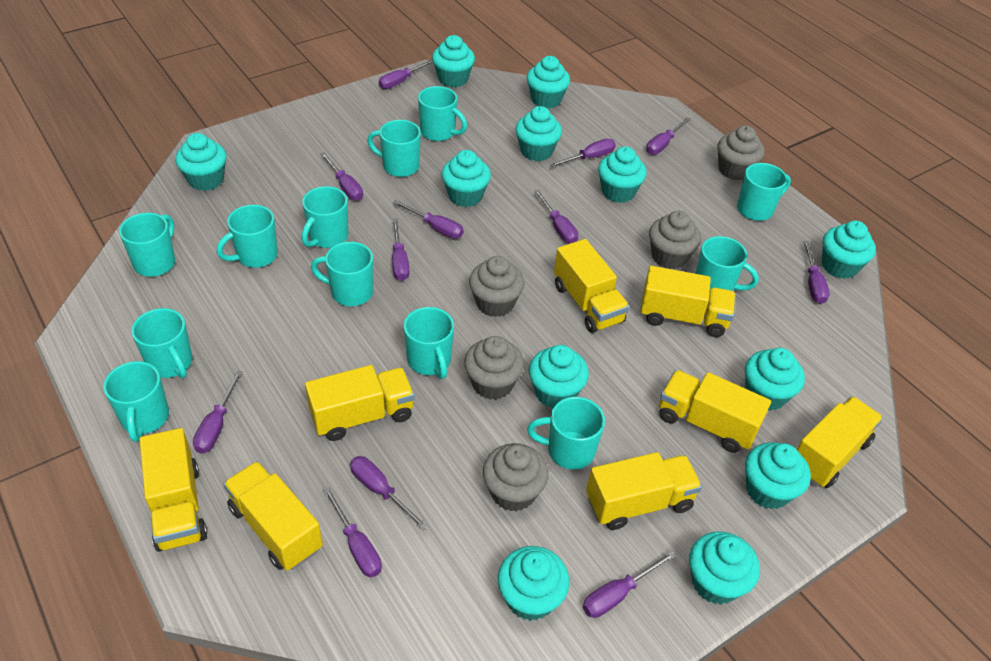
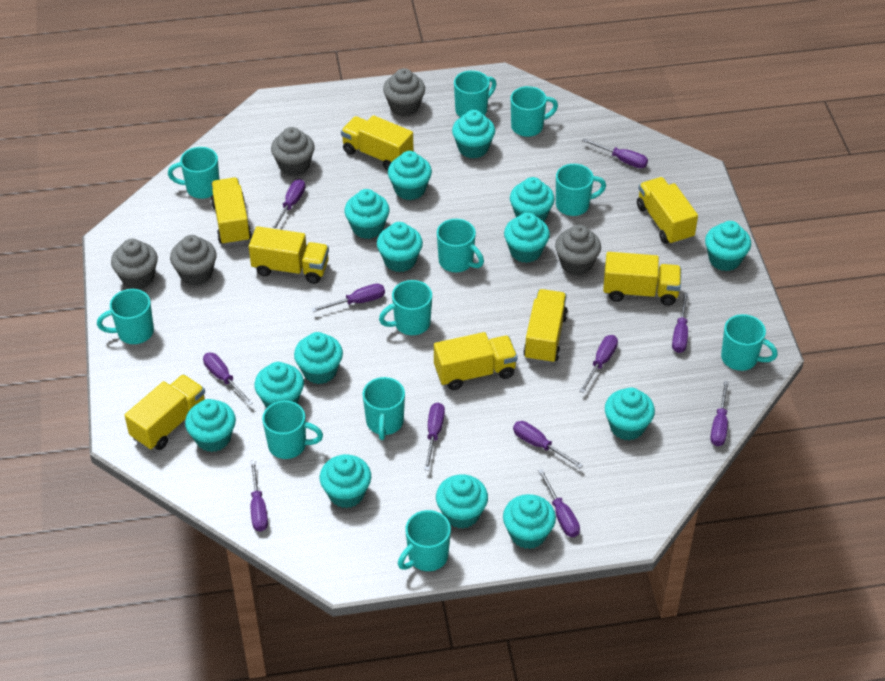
purple screwdriver: [193,370,242,453] [321,152,363,201] [323,487,382,577] [350,456,428,530] [379,59,433,89] [392,219,409,281] [393,200,464,239] [534,190,578,243] [550,139,616,167] [583,551,676,618] [646,117,691,155] [803,241,830,304] = 12 -> [203,353,253,405] [250,460,268,531] [272,179,305,229] [311,284,385,312] [424,402,445,471] [513,421,583,468] [538,469,580,537] [579,335,618,393] [582,138,648,168] [672,293,688,353] [710,381,729,446] = 11
turquoise cupcake: [175,133,227,191] [432,35,475,87] [441,150,491,207] [498,546,570,621] [515,106,562,161] [527,56,570,108] [529,345,589,408] [598,146,647,203] [689,531,760,605] [745,348,805,411] [745,442,811,509] [822,221,876,279] = 12 -> [185,399,236,452] [254,362,304,408] [294,332,343,384] [320,454,371,508] [344,189,390,239] [377,222,423,272] [388,151,432,200] [436,474,488,529] [452,110,495,159] [503,494,556,549] [504,213,550,263] [510,177,555,222] [605,387,655,441] [705,221,751,271] = 14
turquoise mug: [103,361,169,442] [119,213,175,277] [131,308,193,378] [217,205,278,268] [302,186,348,248] [311,242,373,306] [367,120,421,177] [404,307,454,379] [418,86,467,141] [527,397,605,470] [696,236,759,291] [737,163,791,221] = 12 -> [97,289,154,344] [168,147,219,199] [262,401,323,459] [363,377,405,440] [379,280,432,335] [398,510,451,571] [437,219,484,272] [454,70,496,117] [511,86,558,137] [556,164,606,216] [721,314,778,371] = 11

